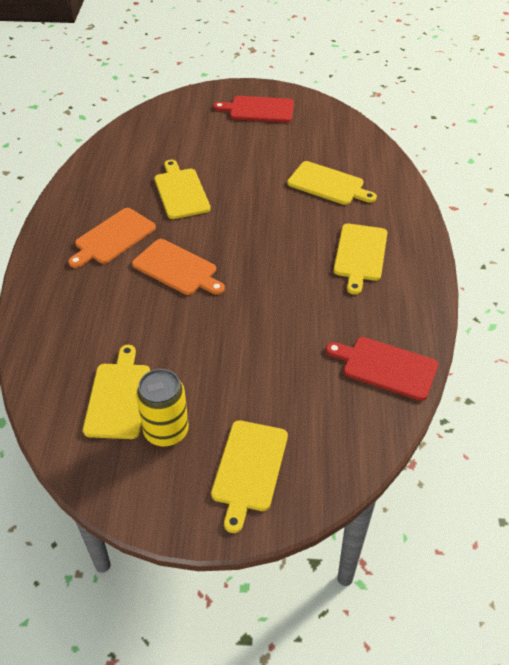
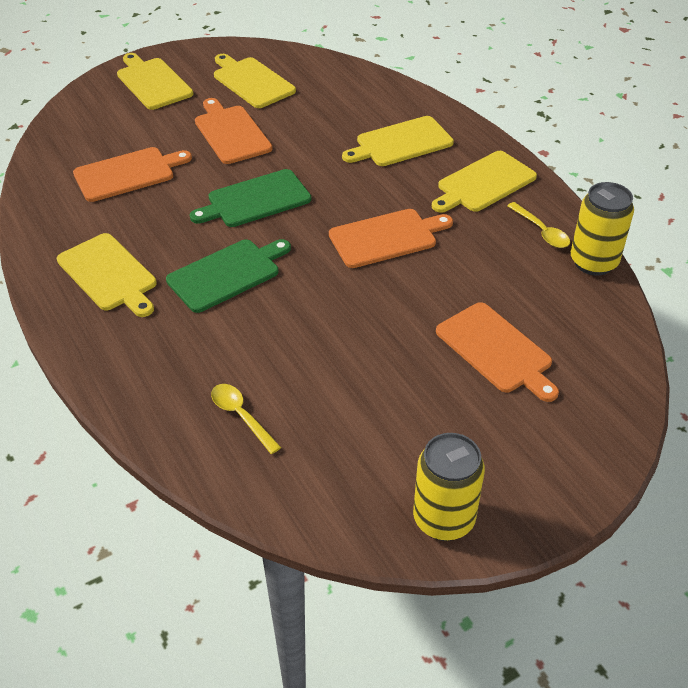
green cutting board: none = 0 -> [166,239,291,313] [190,169,311,227] = 2
orange cutting board: [68,208,156,268] [132,239,225,295] = 2 -> [73,147,192,202] [195,98,272,164] [329,209,453,268] [436,302,559,402] = 4
red cutting board: [213,96,294,123] [326,337,438,401] = 2 -> none = 0
yellow can: [136,369,189,447] = 1 -> [413,433,485,541] [571,182,634,276] = 2
yellow spoon: none = 0 -> [211,384,281,454] [507,202,570,248] = 2

